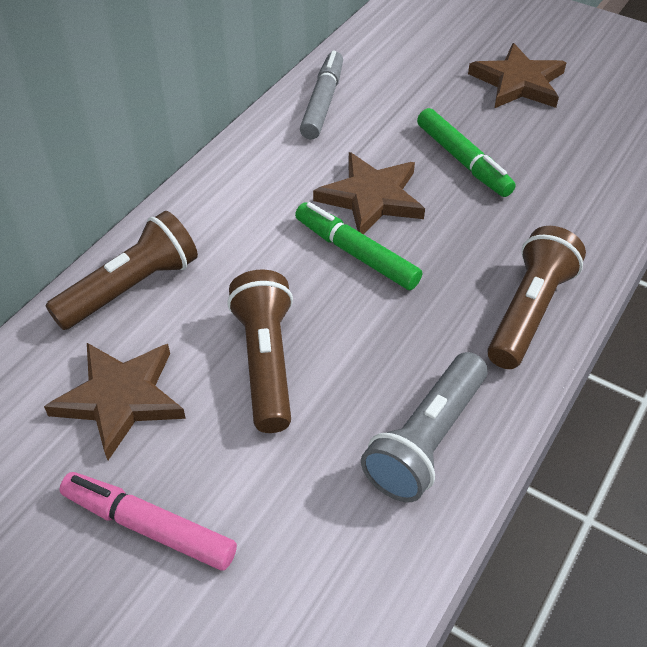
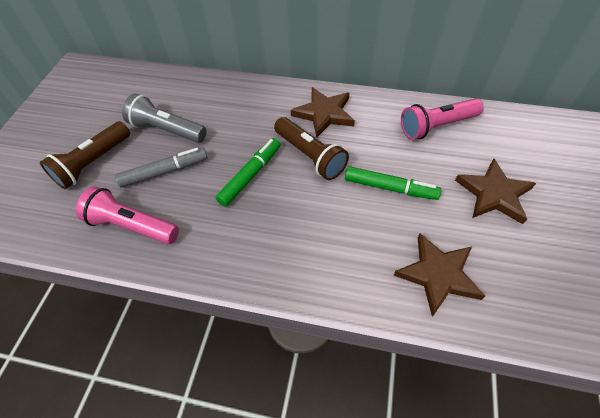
brown flashlight: [46,211,198,330] [227,270,293,433] [487,226,586,369] = 3 -> [40,121,130,189] [274,117,349,180] = 2
pink flashlight: none = 0 -> [76,186,179,244] [401,98,484,140] = 2
pink marker: [60,472,237,571] = 1 -> none = 0

